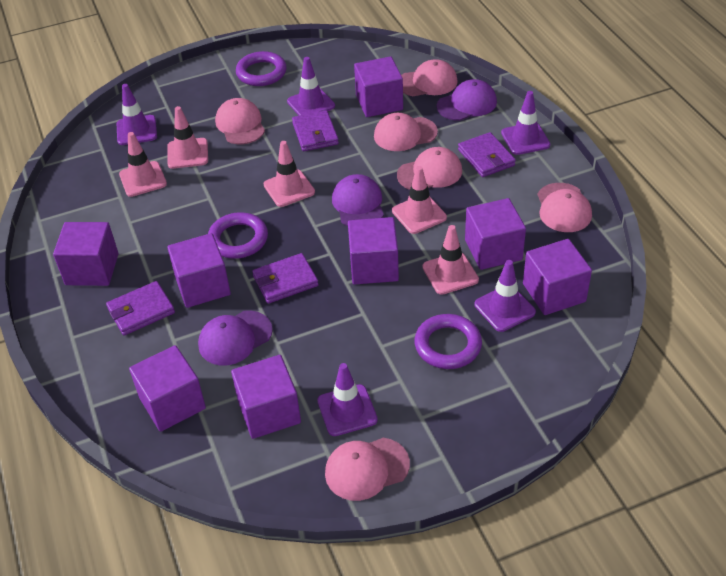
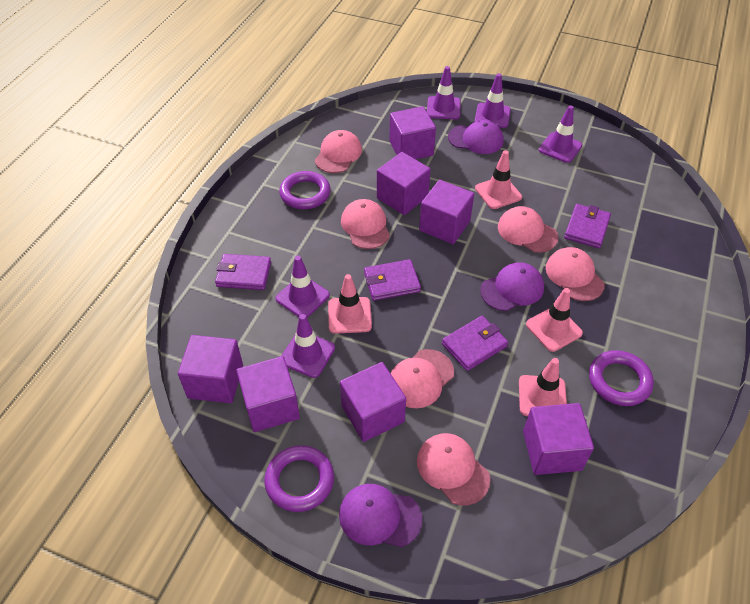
pink traffic cone: [119,132,167,197] [167,106,208,169] [264,141,315,207] [392,166,447,234] [422,225,479,295] = 5 -> [328,274,372,334] [475,150,522,209] [519,358,567,416] [526,288,583,352] = 4
purple cube: [53,222,119,286] [129,345,206,432] [167,233,231,308] [231,355,301,439] [348,217,399,285] [354,56,403,117] [465,198,526,270] [523,239,592,315] = 8 -> [178,335,243,403] [236,356,300,432] [340,362,406,442] [377,152,431,215] [389,106,436,159] [419,180,474,244] [523,403,594,475] = 7

